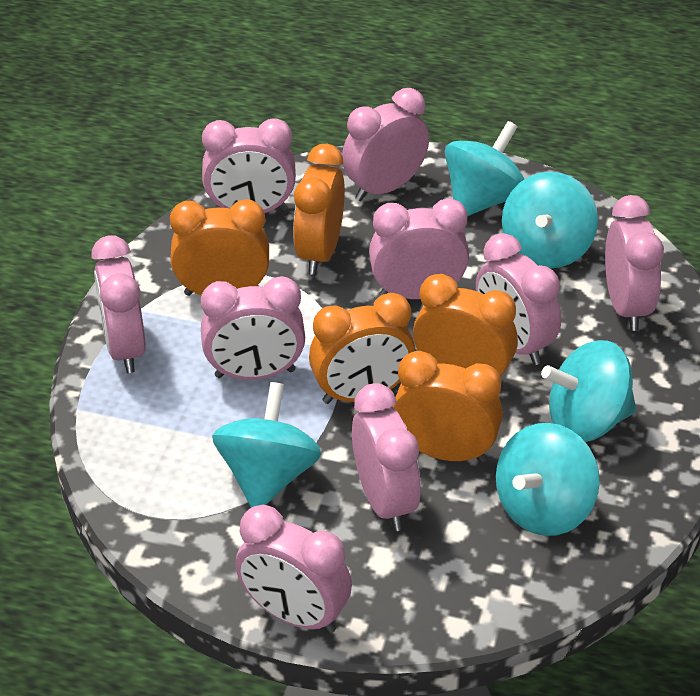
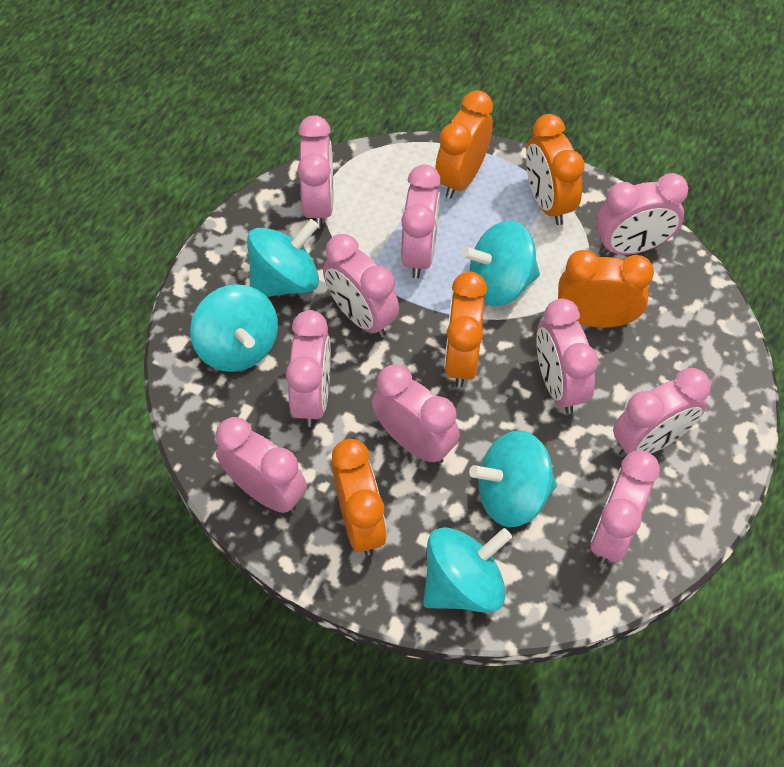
pink clock: [91,235,146,373] [201,276,305,380] [202,118,296,213] [235,505,352,634] [342,88,429,201] [352,383,421,531] [369,198,469,299] [476,233,561,365] [605,195,664,331] = 9 -> [216,417,307,513] [286,310,331,427] [297,115,333,229] [323,234,399,338] [372,364,460,464] [401,164,441,278] [536,298,598,414] [590,450,660,564] [596,173,688,255] [613,368,711,458] = 10

